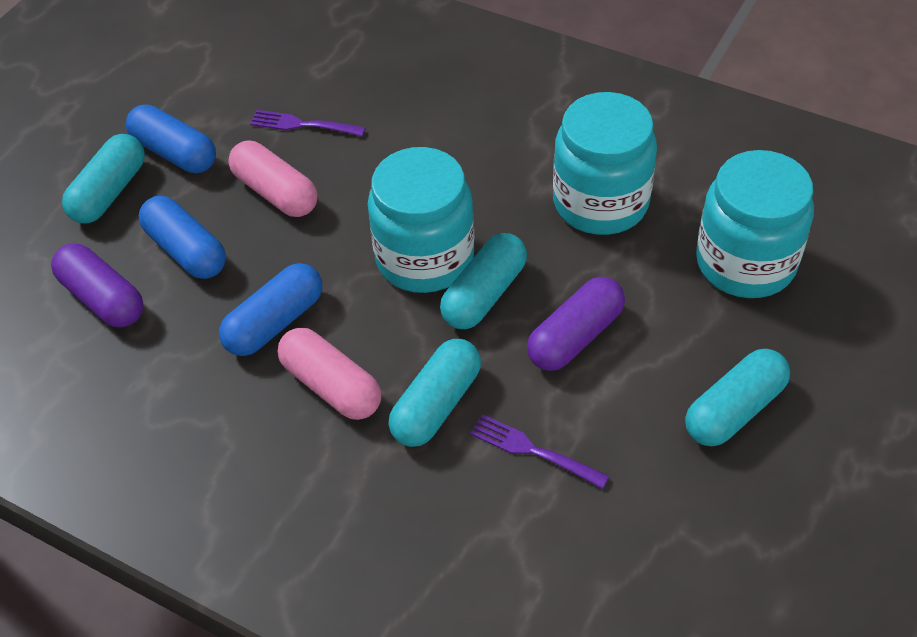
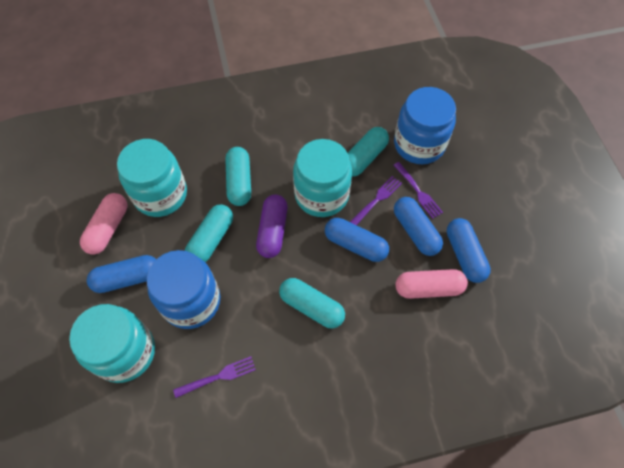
blue capsule: [126,104,216,173] [139,196,226,279] [219,263,322,356] = 3 -> [87,255,156,293] [325,218,389,262] [394,197,443,256] [447,218,491,283] = 4
blue jar: none = 0 -> [147,250,220,329] [394,87,456,164] = 2
purple capsule: [51,243,143,327] [527,277,625,371] = 2 -> [256,194,288,258] = 1
purple fork: [250,110,366,137] [470,414,609,489] = 2 -> [173,356,256,398] [350,176,402,225] [393,162,443,219] = 3

